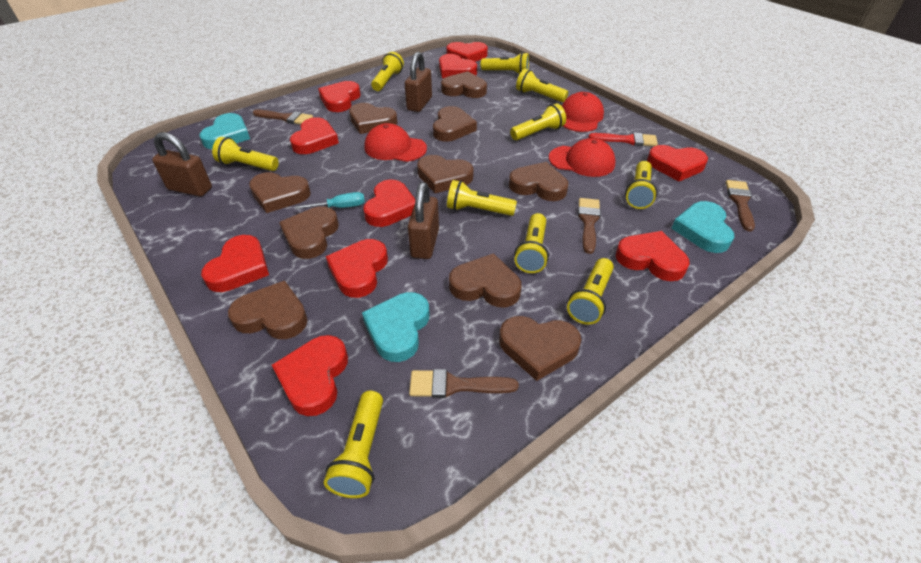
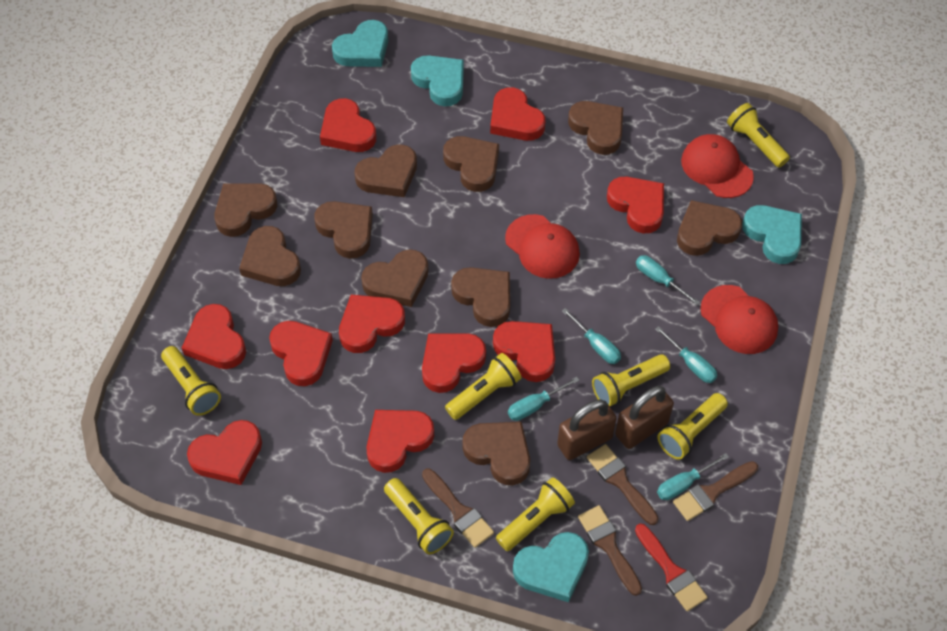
brown padlock: [152,132,212,196] [405,52,432,112] [408,182,439,259] = 3 -> [557,399,617,460] [615,386,674,449] = 2
turquoise heart: [199,113,250,149] [362,292,430,362] [671,201,734,253] = 3 -> [332,20,388,67] [411,55,464,106] [513,532,589,602] [742,205,802,264] = 4
turquoise screwdriver: [295,192,365,209] = 1 -> [508,377,580,421] [562,308,621,364] [636,255,700,305] [655,326,717,383] [657,453,729,500] = 5
yellow flashlight: [212,137,279,171] [324,391,383,498] [371,52,404,91] [447,180,517,216] [481,52,529,74] [510,103,566,140] [514,213,549,273] [516,69,568,102] [567,258,614,325] [625,161,657,209] = 10 -> [161,346,221,416] [384,478,454,555] [445,353,521,420] [496,477,575,551] [592,354,670,406] [657,393,728,460] [727,103,790,167] = 7

